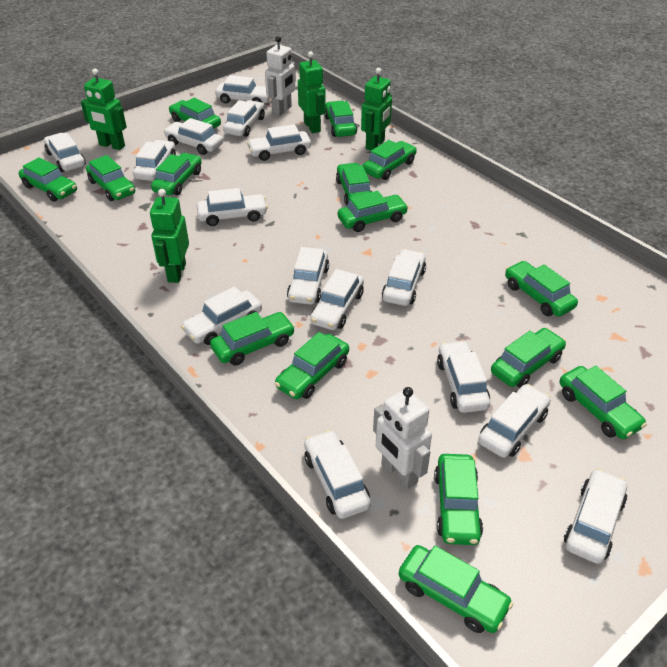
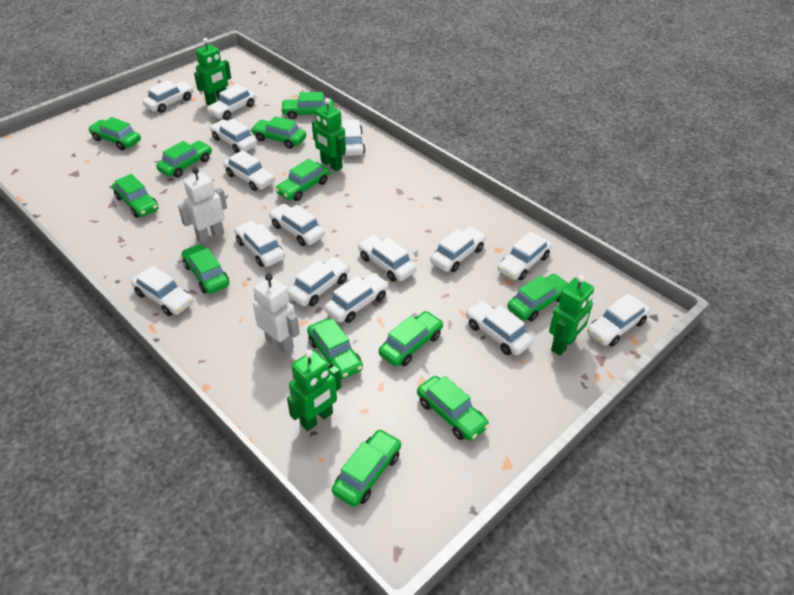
green car: [19,157,77,202] [86,155,135,201] [151,153,202,195] [169,98,221,129] [210,312,295,366] [274,332,349,399] [324,101,357,137] [336,163,372,206] [338,191,409,232] [363,140,417,180] [399,545,513,633] [434,454,483,545] [491,328,566,388] [505,261,578,317] [559,366,647,439] = 15 -> [88,117,141,151] [112,174,159,218] [156,141,212,178] [182,244,229,294] [251,116,306,149] [275,159,330,201] [281,92,334,119] [307,319,363,379] [332,429,401,507] [379,311,444,366] [417,376,490,441] [507,274,569,321] = 12

